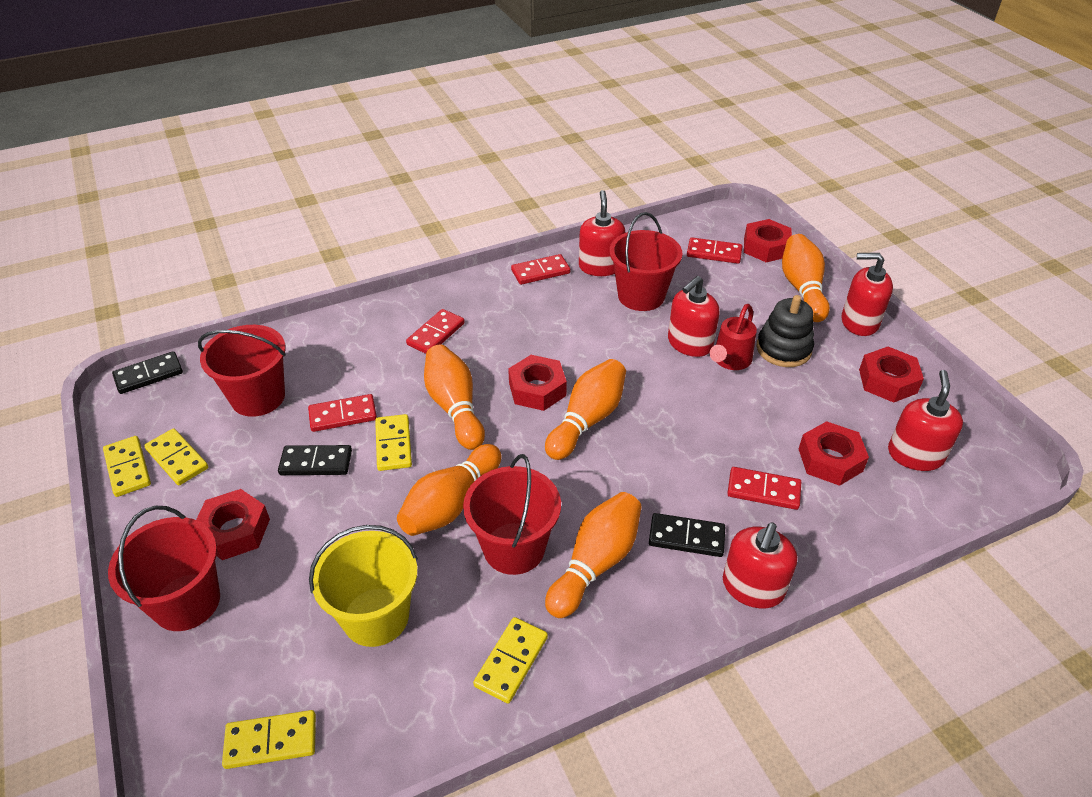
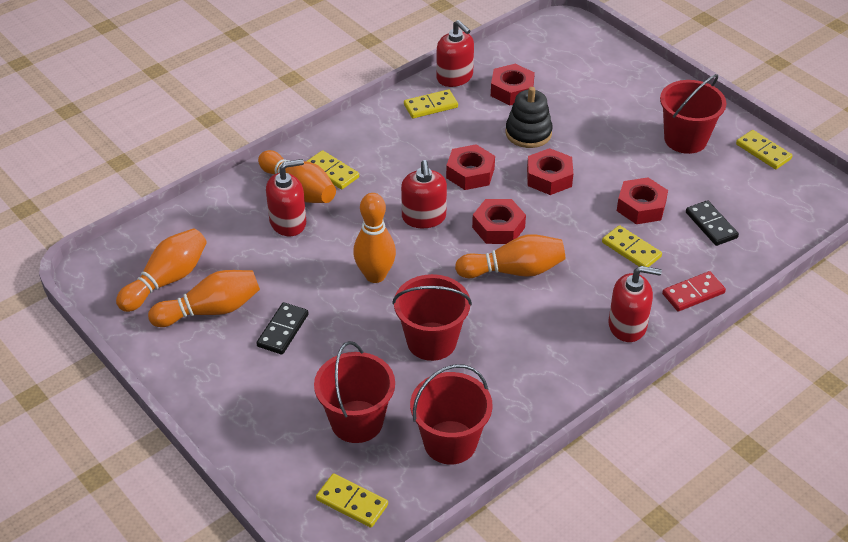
black domino: [112,351,183,394] [278,445,352,475] [649,513,725,557] = 3 -> [257,302,309,355] [686,200,739,246] = 2
red domino: [308,394,377,432] [406,309,465,354] [511,254,570,285] [687,237,742,264] [727,467,801,510] = 5 -> [662,271,726,312] = 1
red soap dispenser: [579,190,625,276] [668,276,719,357] [723,523,797,609] [841,253,893,336] [888,370,963,471] = 5 -> [266,159,306,236] [401,160,447,228] [436,20,474,87] [608,266,662,342] = 4
red watering can: [710,304,757,370] = 1 -> none = 0
yellow bucket: [309,525,418,647] = 1 -> none = 0

